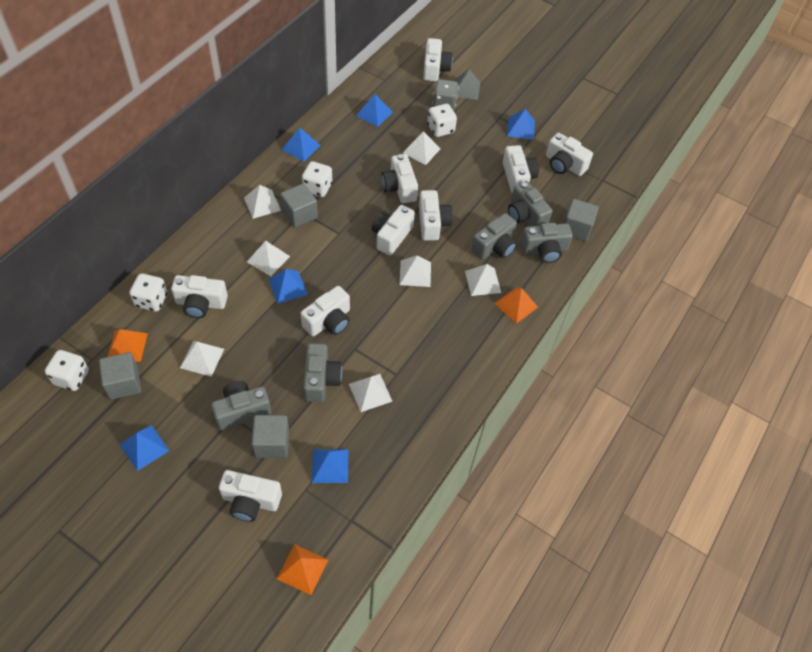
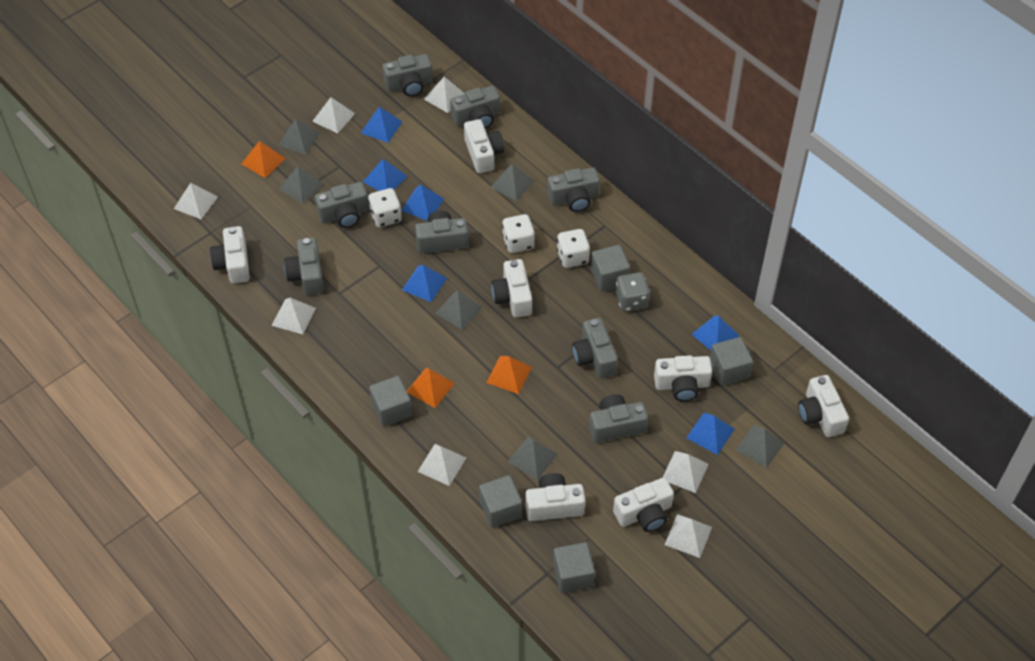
grey camera: [211,381,271,430] [303,343,342,402] [471,213,517,260] [508,181,553,226] [520,223,573,263] = 5 -> [284,237,324,295] [315,182,369,228] [382,54,433,97] [415,211,469,254] [450,86,500,129] [547,167,600,212] [572,318,618,378] [589,394,648,443] = 8
grey cube: [99,352,141,400] [251,415,289,458] [280,183,318,228] [564,199,599,241] = 4 -> [369,376,412,427] [479,475,522,528] [553,542,595,593] [591,245,630,292] [710,337,753,386] = 5
grey pyramid: [455,69,481,100] = 1 -> [278,119,320,155] [279,166,323,204] [435,291,483,330] [490,164,534,201] [508,437,557,480] [736,425,784,468] = 6
white camera: [171,275,228,318] [219,470,282,522] [301,286,350,336] [372,205,415,256] [381,154,418,203] [419,190,453,241] [423,38,453,82] [503,145,539,193] [546,133,593,176] = 9 -> [210,226,250,284] [464,119,504,173] [491,259,532,318] [525,473,585,521] [613,478,674,532] [654,355,712,401] [798,375,849,437] = 7
white dice: [45,350,89,391] [129,273,167,312] [302,161,332,197] [427,104,457,137] = 4 -> [368,188,402,227] [502,214,535,253] [557,229,590,268] = 3

